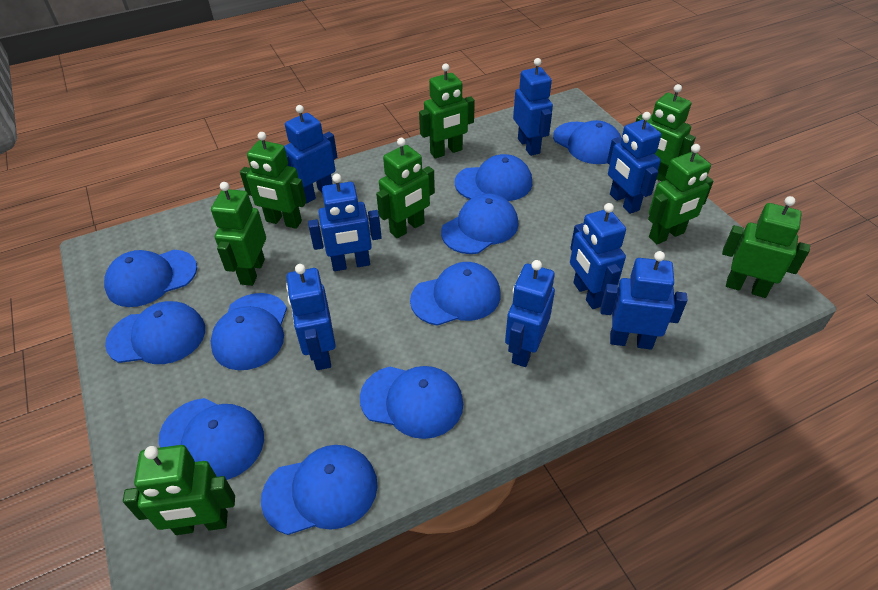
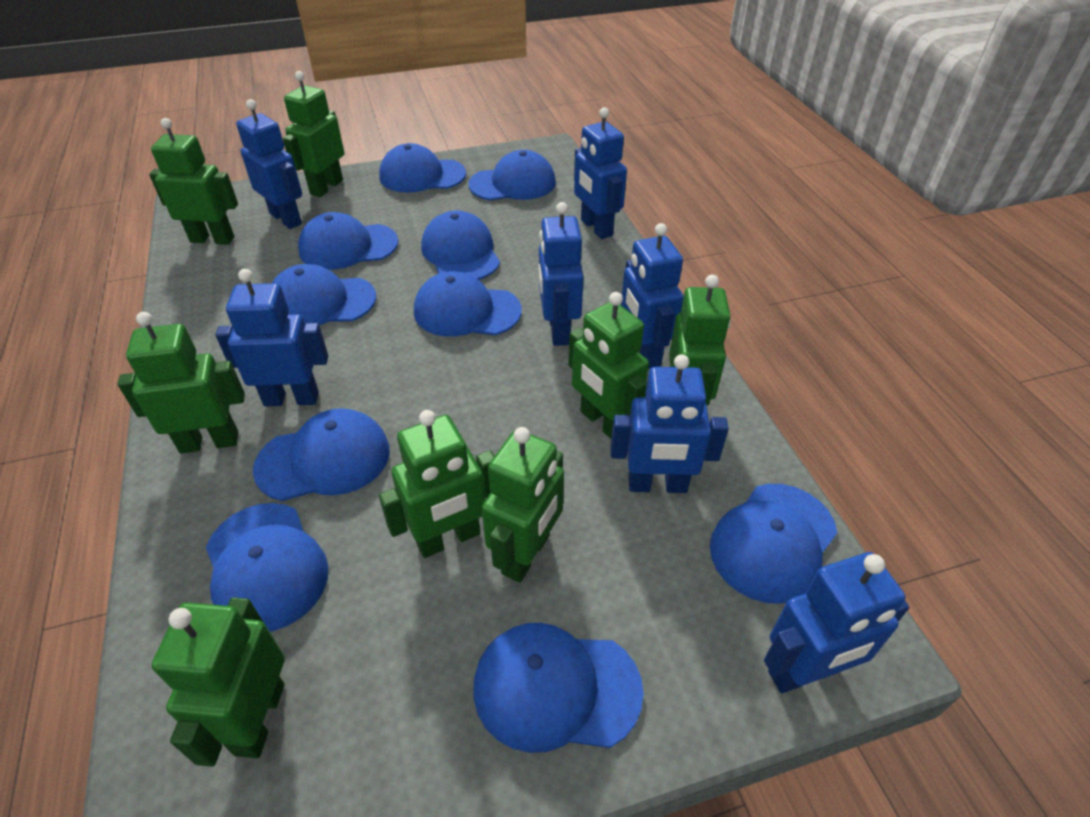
blue robot: [284,105,337,204] [286,264,336,370] [308,174,382,271] [505,260,555,367] [513,58,553,156] [570,203,626,309] [601,251,688,350] [607,112,661,214] = 8 -> [215,269,328,407] [236,99,302,229] [539,202,584,346] [574,107,627,239] [610,354,729,493] [621,223,684,369] [764,552,909,693] = 7

